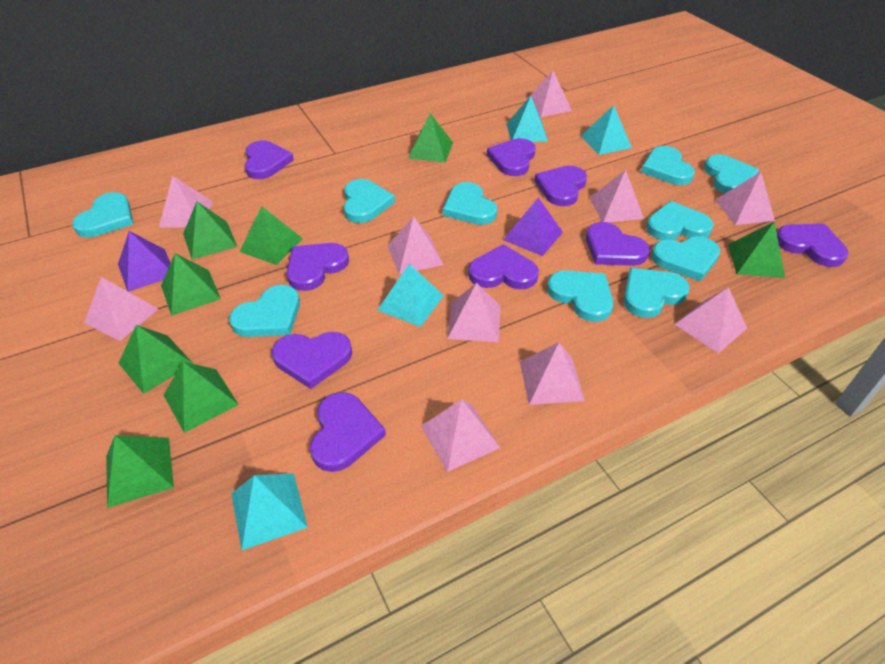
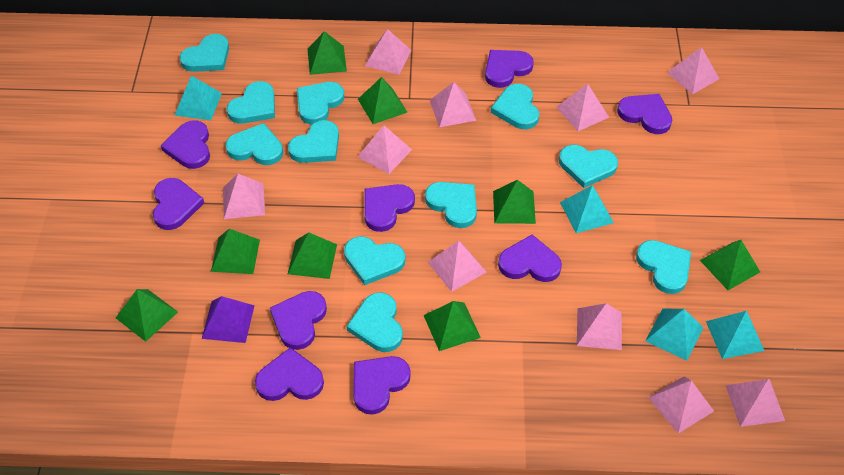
purple pyramid: [118,231,170,292] [503,197,563,256] = 2 -> [202,296,255,343] = 1
turquoise heart: [72,192,133,238] [229,285,300,337] [343,179,395,223] [443,182,497,225] [547,271,614,322] [624,268,690,318] [641,146,695,185] [646,201,714,240] [651,236,720,281] [704,154,759,194] = 10 -> [179,34,229,72] [225,123,283,165] [226,81,275,124] [288,120,339,163] [297,82,344,124] [344,236,405,285] [347,293,403,352] [425,182,477,228] [491,84,539,129] [559,145,618,188] [636,240,691,294] = 11

